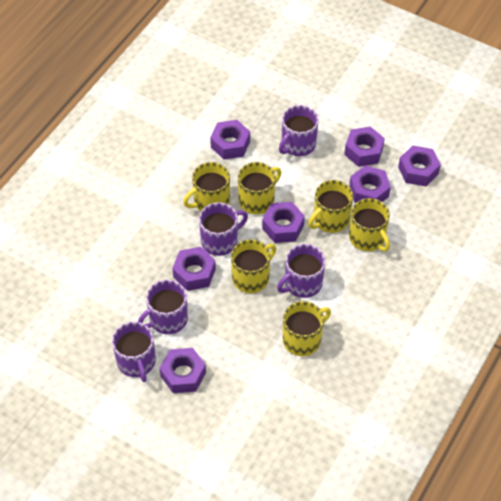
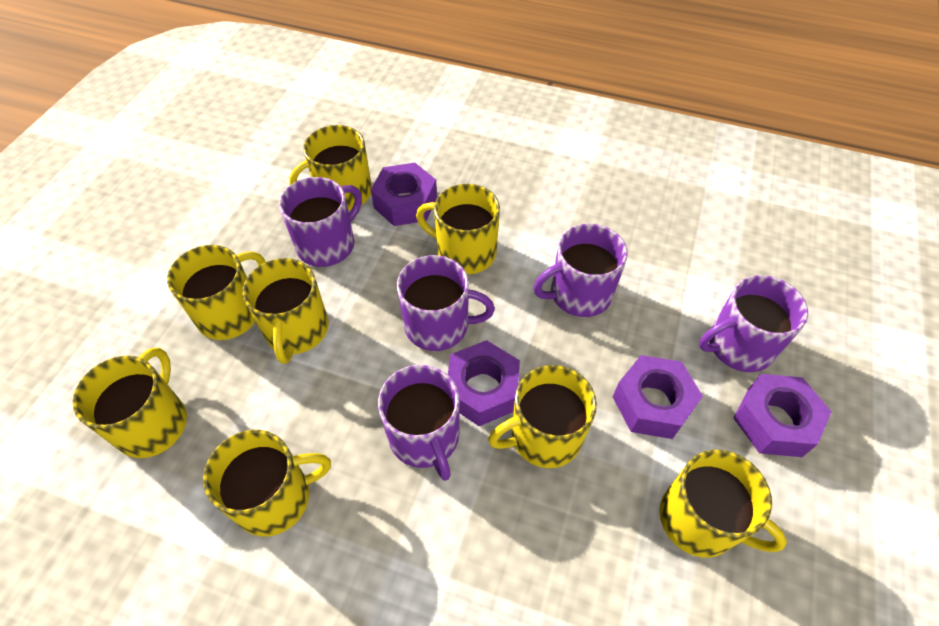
purple nut: [159,348,206,393] [172,247,216,291] [210,120,250,159] [262,202,305,243] [344,127,385,167] [349,165,391,203] [398,146,441,186] = 7 -> [371,163,437,226] [448,340,520,426] [613,355,703,439] [733,374,832,457] = 4
yellow mug: [183,162,230,211] [231,239,276,293] [238,162,281,214] [283,301,331,356] [308,180,353,233] [349,198,390,252] = 6 -> [73,348,187,458] [167,245,265,340] [203,430,331,537] [242,258,329,364] [289,125,372,210] [416,184,500,274] [488,365,597,468] [659,450,787,558] = 8

